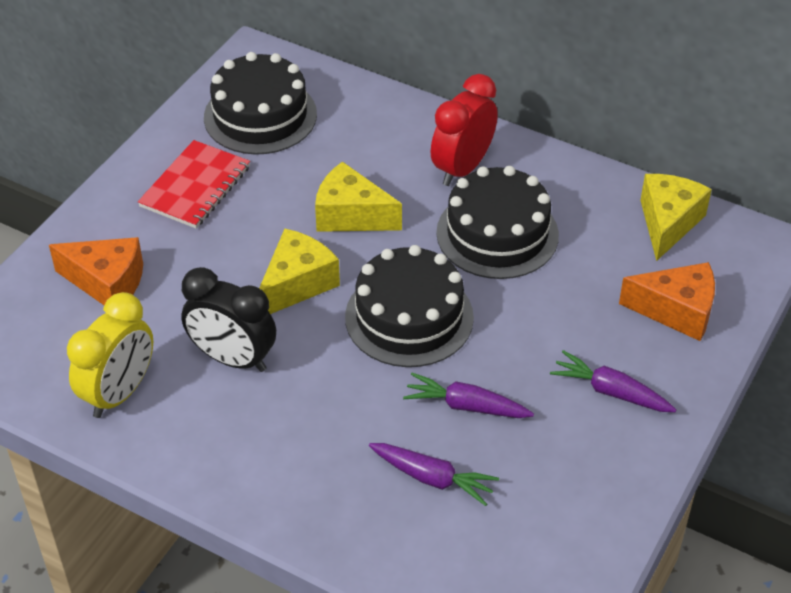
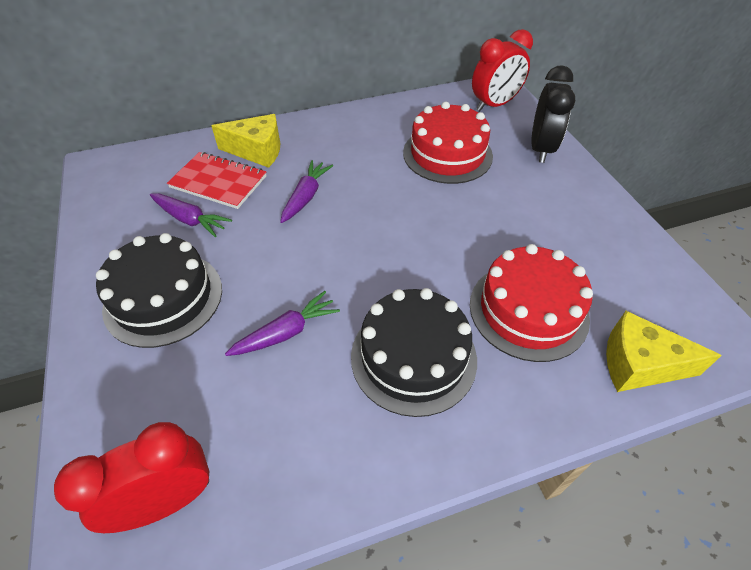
black cake: [204,52,317,155] [345,245,474,367] [436,166,559,279] = 3 -> [96,233,222,348] [351,288,477,417] = 2
orange cheese: [49,237,143,305] [619,262,715,341] = 2 -> none = 0
red cake: none = 0 -> [403,102,493,184] [470,244,593,362] = 2
red clock: [431,74,498,186] = 1 -> [54,422,209,533] [472,29,533,111] = 2
yellow cheese: [259,229,340,314] [315,161,402,232] [640,174,712,261] = 3 -> [211,114,280,168] [606,311,722,392] = 2
yellow clock: [67,292,153,418] = 1 -> none = 0

